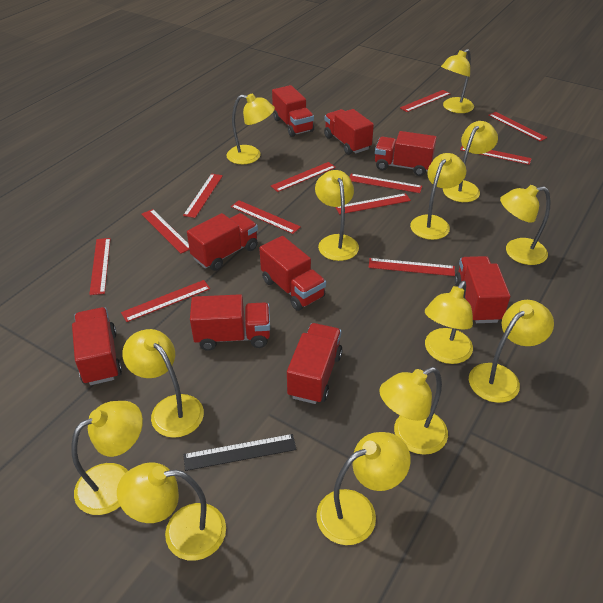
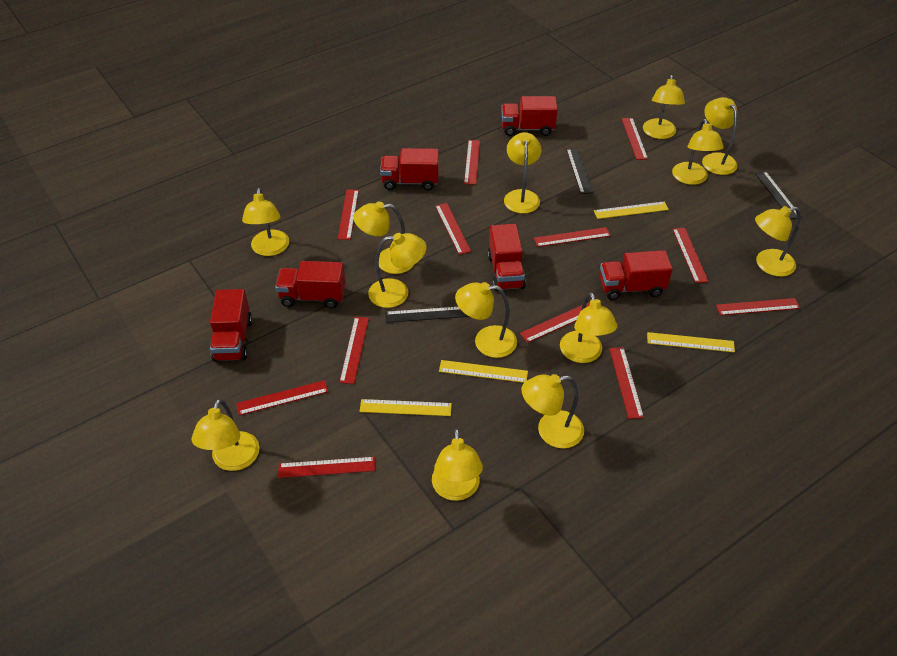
black ruler: [183,434,297,471] = 1 -> [385,307,469,323] [566,148,593,194] [755,171,802,219] = 3
red truck: [72,307,122,385] [187,213,258,271] [190,294,270,351] [259,236,326,311] [272,85,314,137] [287,323,343,404] [324,109,374,155] [375,131,437,176] [455,256,510,323] = 9 -> [210,289,252,361] [275,261,346,309] [380,148,439,191] [487,224,526,291] [501,96,558,136] [600,250,673,300] = 6
yellow ruler: none = 0 -> [359,399,452,416] [439,360,528,383] [594,201,669,219] [647,332,735,352] = 4

